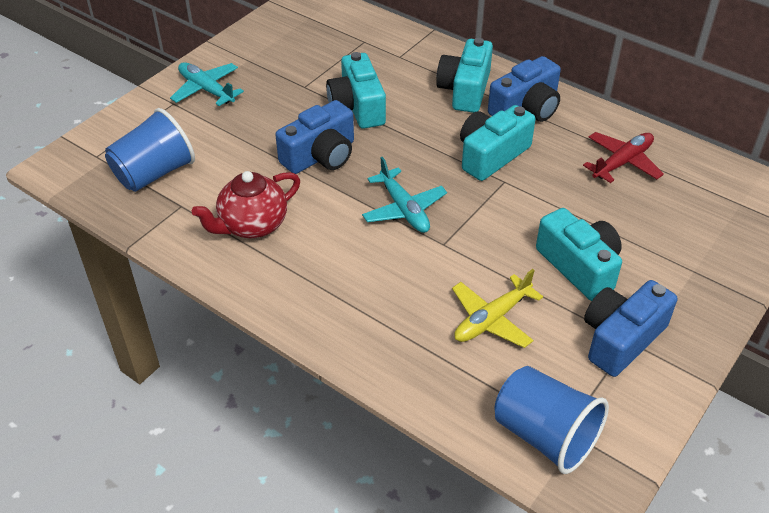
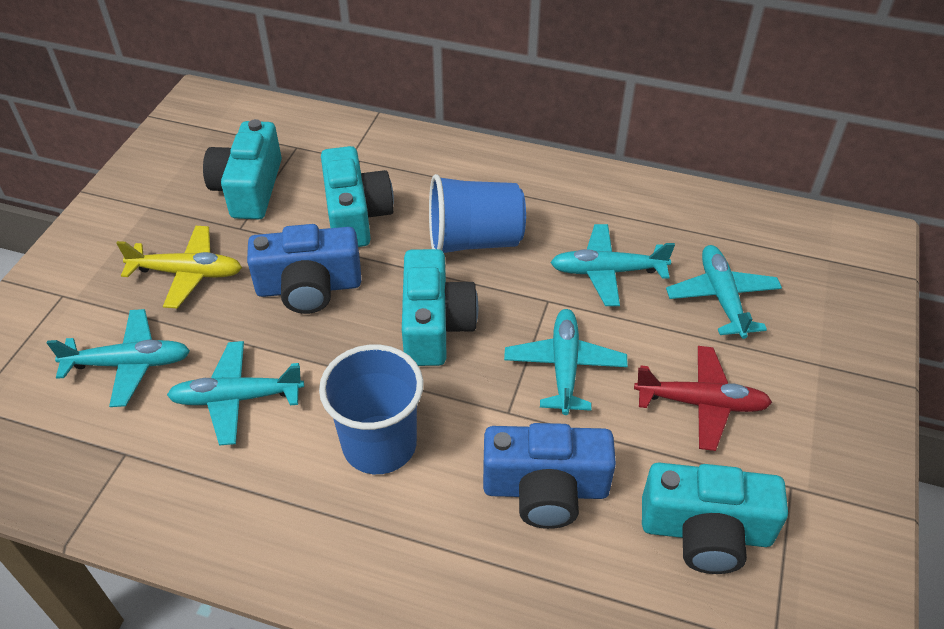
blue camera: [275,100,354,174] [488,56,561,122] [584,280,677,377] = 3 -> [247,224,361,314] [483,423,616,529] = 2
red teapot: [192,171,300,238] = 1 -> none = 0
turquoise plane: [170,62,244,106] [362,157,447,233] = 2 -> [47,309,190,407] [167,341,304,446] [504,309,628,415] [550,224,675,306] [666,245,782,339] = 5

